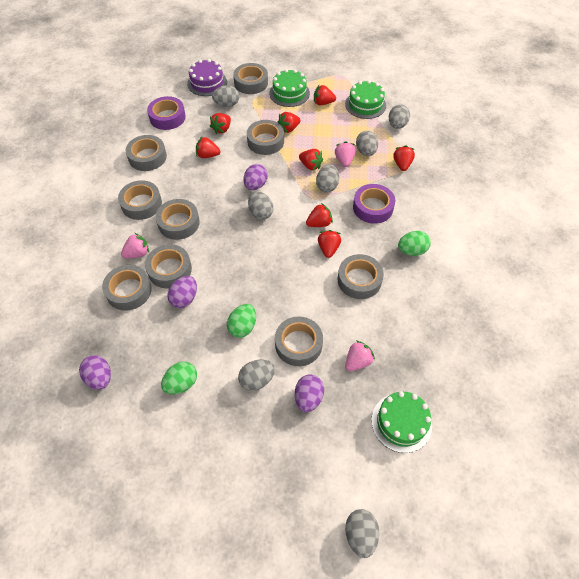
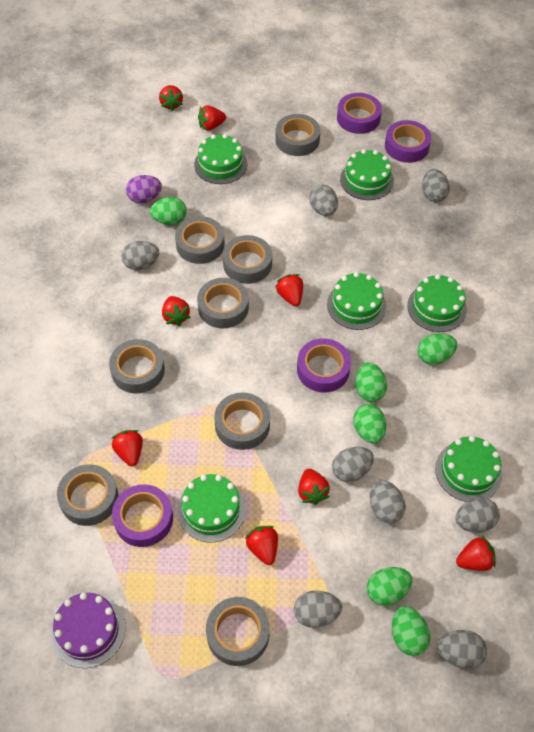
green cake: [269,69,310,107] [345,80,386,119] [371,391,432,453] = 3 -> [177,474,246,542] [194,134,247,184] [327,272,386,330] [340,149,394,200] [407,274,467,332] [435,436,502,502] = 6
green egg: [161,361,197,394] [227,304,256,338] [398,231,431,256] = 3 -> [150,197,187,225] [353,404,386,444] [355,362,387,402] [367,567,412,606] [392,606,430,656] [418,333,457,365] = 6
grey egg: [212,85,239,107] [238,359,275,391] [248,191,273,220] [316,164,339,193] [345,509,379,558] [356,131,378,156] [389,105,410,129] = 7 -> [121,241,159,270] [294,591,342,628] [309,184,338,216] [332,447,374,482] [370,480,406,523] [422,169,450,202] [437,630,487,669] [456,498,500,533] = 8
grey tape: [102,265,152,310] [118,180,162,220] [126,135,167,171] [145,244,192,288] [156,199,200,240] [233,63,268,94] [247,120,284,155] [275,316,323,366] [338,254,384,299] = 9 -> [57,464,118,526] [109,339,165,394] [175,216,225,264] [197,278,249,328] [206,597,270,666] [214,393,270,450] [223,235,272,284] [275,114,320,156] = 8
pink strawberry: [121,233,149,258] [335,141,356,167] [345,340,375,371] = 3 -> none = 0
purple egg: [79,355,111,390] [167,276,197,308] [243,164,268,190] [295,374,324,412] = 4 -> [126,175,162,203] = 1
purple tape: [147,96,186,130] [353,184,395,224] = 2 -> [112,484,173,547] [297,338,351,392] [337,93,382,134] [385,120,431,163] = 4

